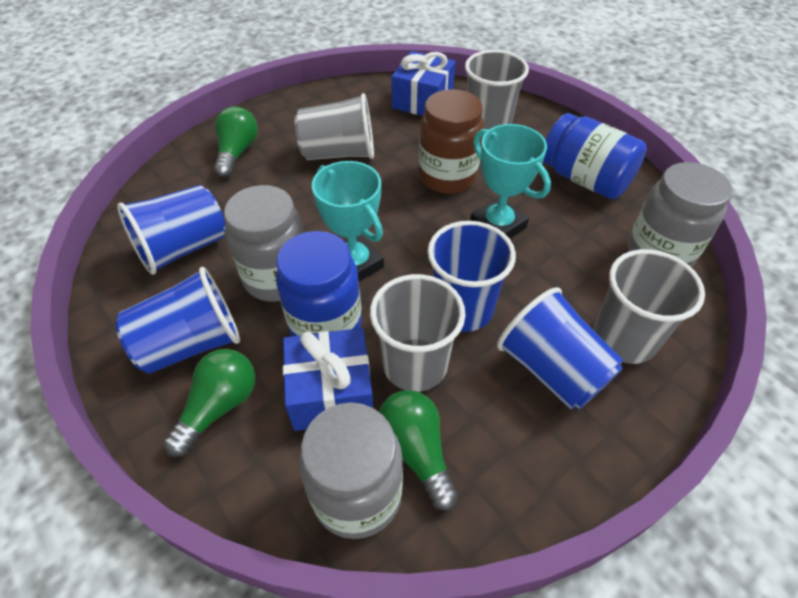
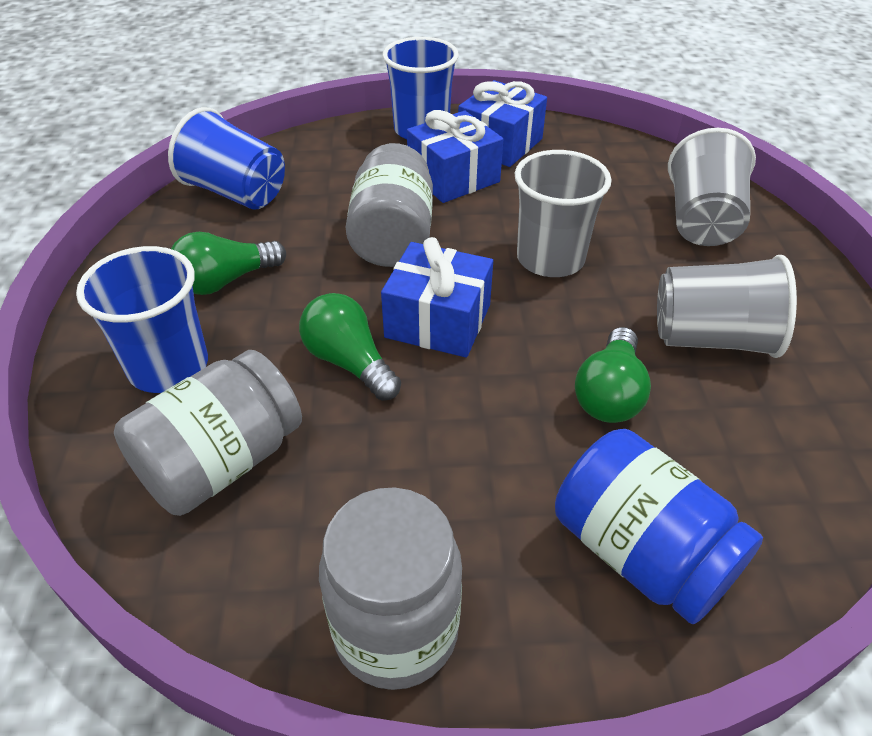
blue cup: [116,267,240,374] [117,185,225,275] [428,221,516,332] [497,287,623,410] = 4 -> [76,246,208,393] [168,107,285,210] [382,37,459,139] = 3
blue gift: [283,328,373,431] [392,51,456,116] = 2 -> [381,237,493,358] [407,110,503,203] [458,80,547,167] = 3
blue jar: [276,231,362,336] [543,113,647,199] = 2 -> [555,429,763,624] = 1
brown jar: [419,89,484,194] = 1 -> none = 0
grey cup: [295,93,374,160] [370,274,466,392] [465,50,529,129] [594,249,705,364] = 4 -> [515,150,611,277] [657,255,797,358] [668,128,756,246] = 3
turquoise trophy: [312,161,384,281] [470,124,551,239] = 2 -> none = 0

